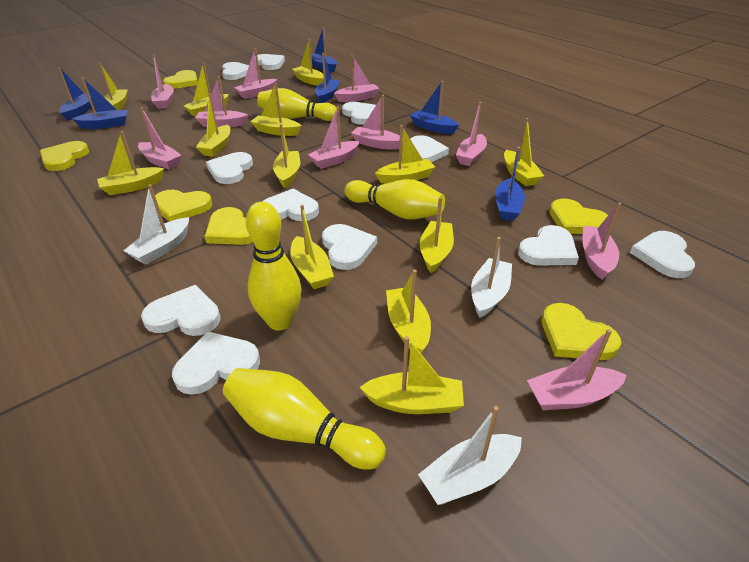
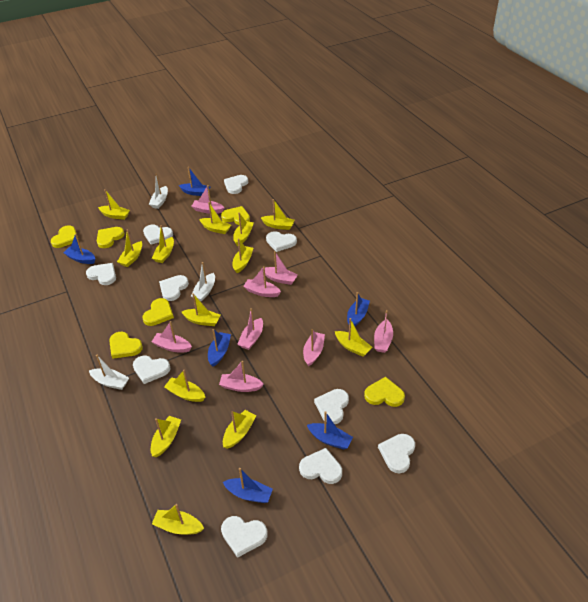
pink boat: [138,107,182,170] [151,55,174,109] [195,76,248,127] [234,48,277,99] [308,106,360,169] [334,54,380,102] [351,95,403,150] [456,102,487,166] [527,329,627,410] [583,203,621,280] = 10 -> [152,321,192,352] [192,185,225,214] [219,361,264,392] [237,308,263,350] [243,266,281,297] [265,251,298,285] [303,329,325,367] [374,310,393,353] = 8
white heart: [141,285,221,336] [172,331,260,395] [206,152,253,184] [222,62,249,80] [255,54,285,70] [262,189,319,221] [322,224,377,270] [342,102,376,125] [410,135,449,162] [518,225,579,266] [630,231,695,278] = 11 -> [86,263,116,285] [133,356,170,384] [143,224,173,245] [159,275,189,301] [221,516,268,558] [224,175,248,194] [266,231,297,252] [299,448,342,484] [314,389,349,424] [378,434,415,473] = 10
yellow bowling pin: [223,368,386,470] [246,201,302,330] [257,88,337,121] [344,179,445,219] = 4 -> none = 0

